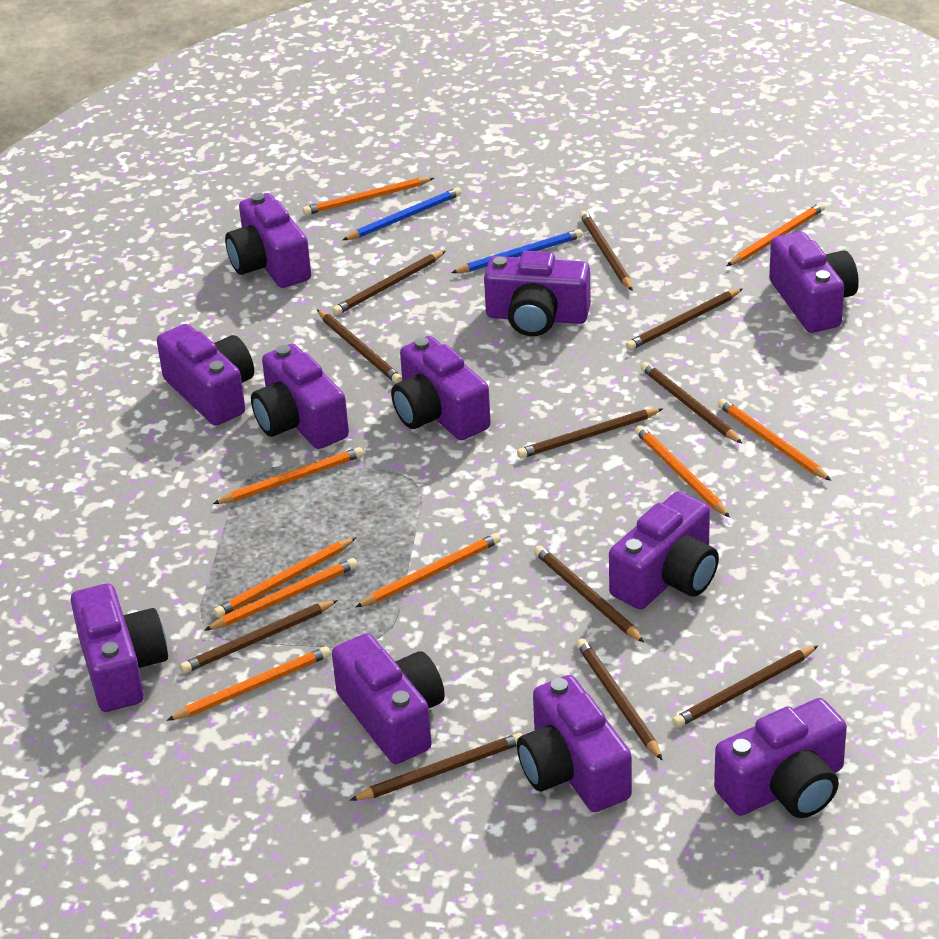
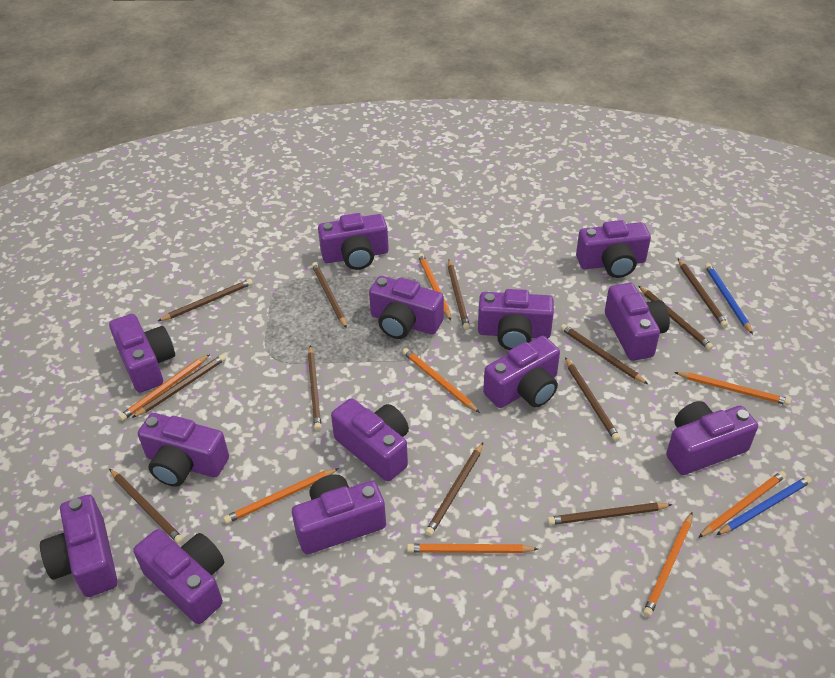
brown pencil: [180,600,338,673] [317,310,402,384] [332,251,446,315] [350,733,522,801] [517,408,663,458] [534,545,645,643] [576,638,662,760] [580,211,633,291] [626,288,743,350] [641,362,742,443] [672,646,818,728] = 11 -> [109,469,184,544] [132,354,226,418] [158,279,253,321] [308,345,321,430] [312,262,347,328] [425,443,483,536] [448,260,470,330] [547,503,672,525] [561,324,648,384] [565,357,620,441] [639,286,713,350] [678,259,728,328] = 12
orange pencil: [167,646,331,721] [204,558,358,631] [213,447,364,504] [214,537,357,618] [303,177,434,215] [356,533,501,607] [635,425,730,518] [718,399,831,481] [727,203,825,266] = 9 -> [119,354,210,421] [223,468,339,524] [402,348,480,413] [407,544,538,553] [418,253,451,320] [643,512,693,617] [674,372,791,406] [698,471,786,538] = 8
purple camera: [71,583,168,712] [157,324,254,426] [225,193,311,288] [251,344,349,449] [332,633,445,764] [391,336,491,440] [484,251,591,336] [517,675,632,812] [609,491,719,609] [714,698,847,818] [769,231,859,333] = 11 -> [40,495,117,597] [109,314,175,393] [133,529,224,624] [138,413,229,487] [292,474,386,555] [318,213,389,270] [331,398,409,481] [369,276,444,339] [478,289,554,350] [483,336,560,408] [576,220,651,278] [605,283,670,361] [666,401,758,475] = 13

